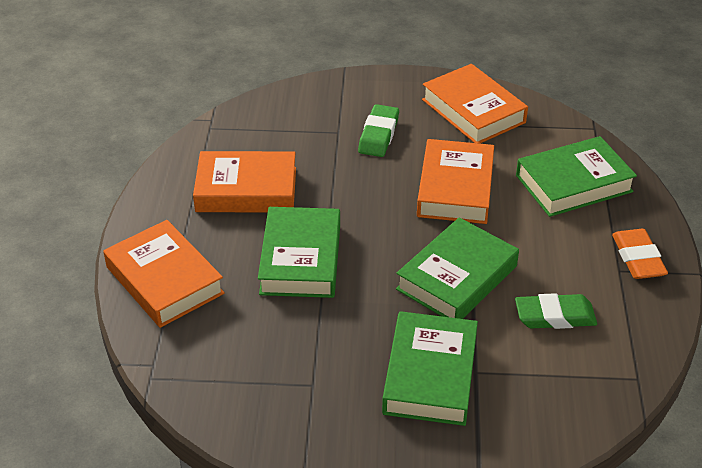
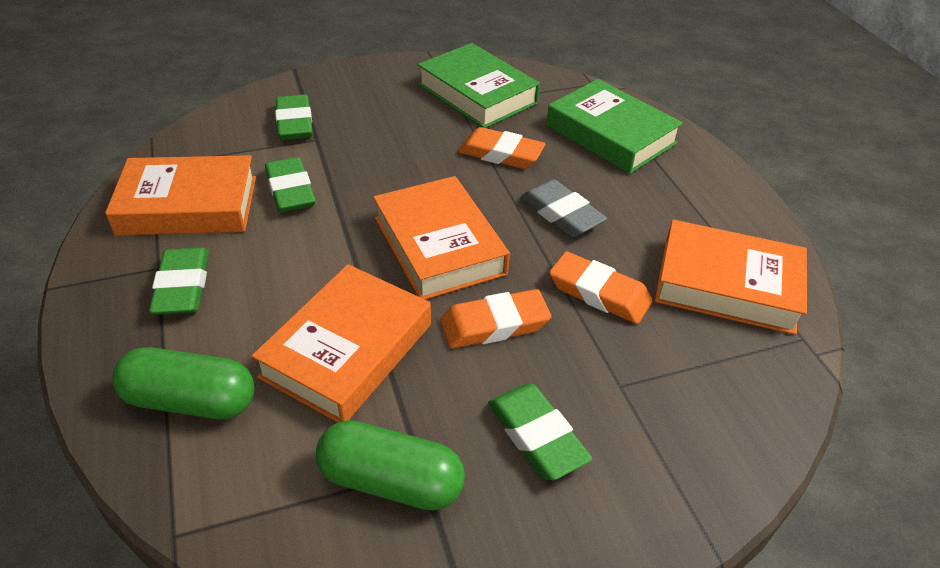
green book: [258,207,340,298] [382,311,478,426] [396,217,519,319] [516,136,637,217] = 4 -> [418,43,540,128] [546,79,683,174] = 2
green capsule: none = 0 -> [112,347,254,419] [316,420,465,511] = 2
green eraser: [358,104,399,157] [515,293,597,329] = 2 -> [149,248,209,315] [265,157,316,212] [275,94,313,140] [488,384,592,480] = 4
grey eraser: none = 0 -> [521,179,607,237] = 1
orange eraser: [612,229,668,279] = 1 -> [440,289,552,349] [458,127,545,169] [549,251,653,324] = 3

